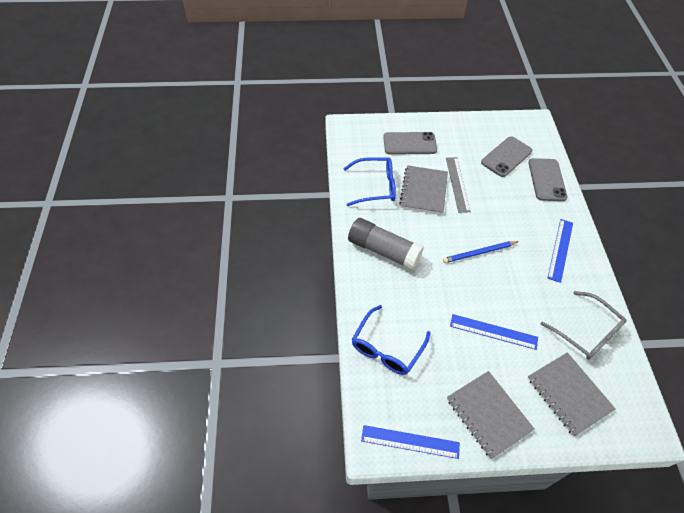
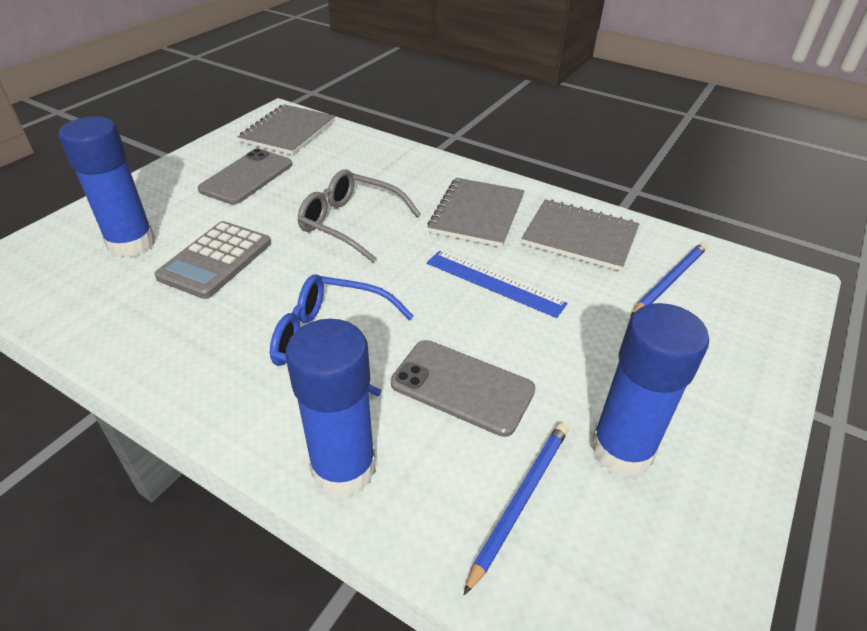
blue glasses: [343,157,396,206] [352,305,431,375] = 2 -> [270,274,414,396] = 1
blue glue stick: none = 0 -> [59,116,155,258] [286,319,376,497] [590,303,709,477] = 3
blue pencil: [443,241,519,263] = 1 -> [464,423,568,595] [630,242,707,317] = 2
blue ruler: [361,425,460,459] [450,314,538,350] [548,219,573,283] = 3 -> [427,251,568,318] = 1
grey calculator: none = 0 -> [155,221,271,299] = 1
grey glue stick: [348,218,424,270] = 1 -> none = 0
grey phone: [383,132,437,155] [481,136,532,177] [528,158,567,201] = 3 -> [198,149,292,204] [391,340,535,437] = 2
grey ruler: [446,157,471,213] = 1 -> none = 0

